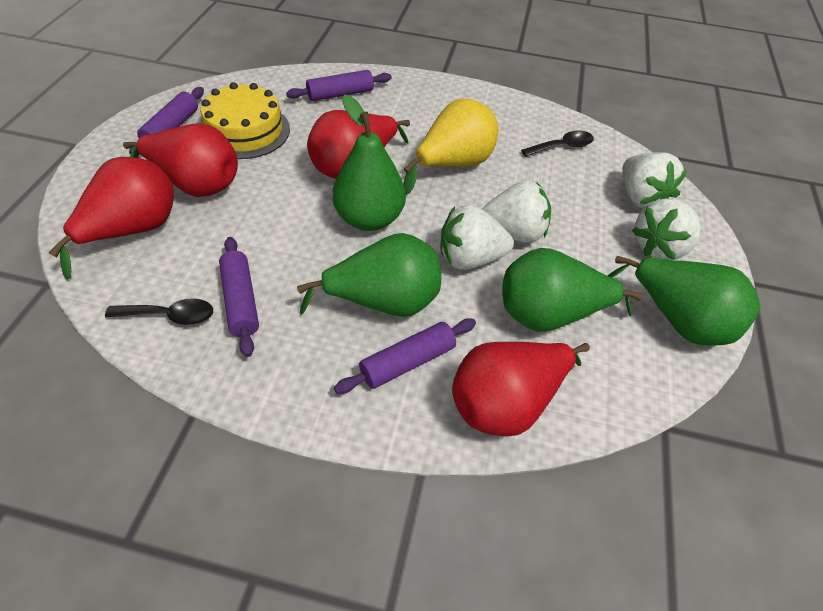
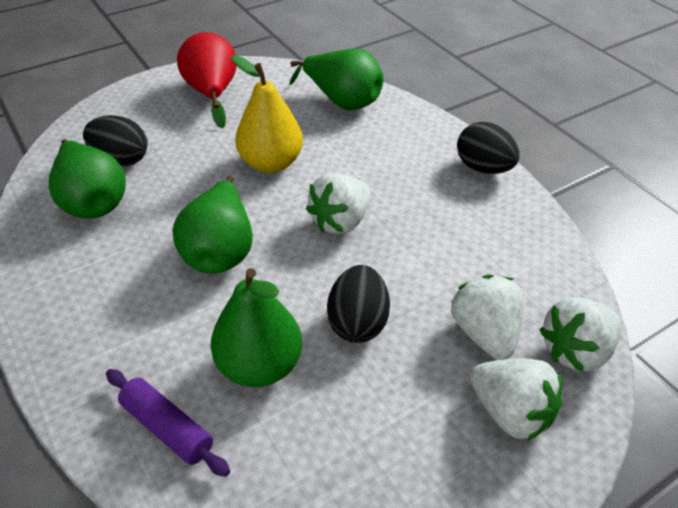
black egg: none = 0 -> [83,115,148,167] [327,265,390,343] [457,122,520,174] = 3
black spoon: [105,298,213,325] [521,130,594,157] = 2 -> none = 0
purple rolling pin: [129,87,204,155] [219,237,259,357] [286,70,392,101] [334,318,476,394] = 4 -> [106,369,230,477] = 1
red pear: [49,157,174,280] [123,123,238,197] [307,110,410,179] [452,342,590,437] = 4 -> [177,32,237,128] = 1
yellow cake: [200,82,290,159] = 1 -> none = 0

